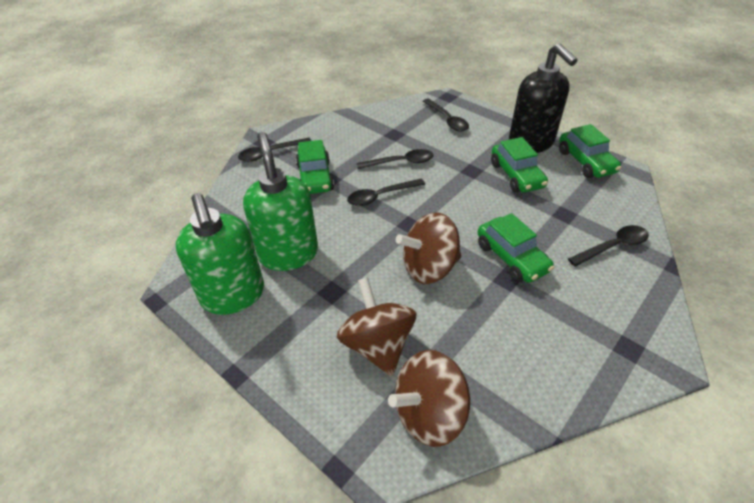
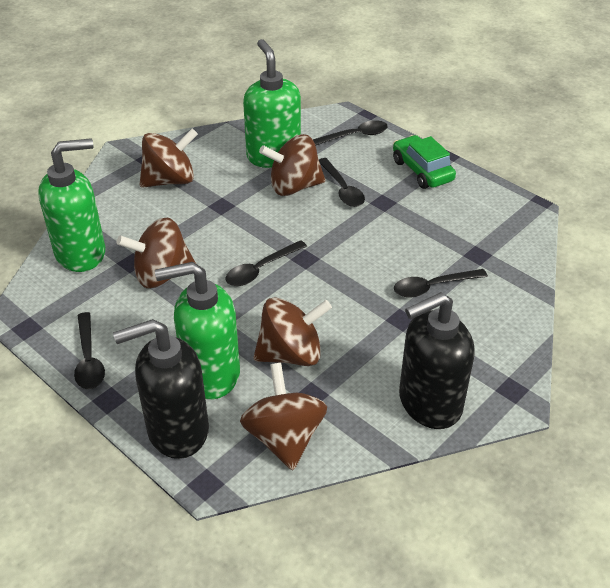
black soap dispenser: [509,43,578,153] = 1 -> [113,319,209,459] [399,292,475,429] = 2
brown spinning top: [337,277,416,376] [388,350,470,447] [396,212,461,284] = 3 -> [117,217,196,288] [140,129,198,188] [240,363,327,470] [253,298,332,366] [259,134,326,196] = 5
green car: [296,140,334,194] [478,213,554,283] [491,137,548,193] [559,124,621,178] = 4 -> [393,135,456,189] = 1
green soap dispenser: [176,193,264,315] [243,132,318,271] = 2 -> [38,138,105,272] [155,262,240,399] [243,39,301,168] = 3

